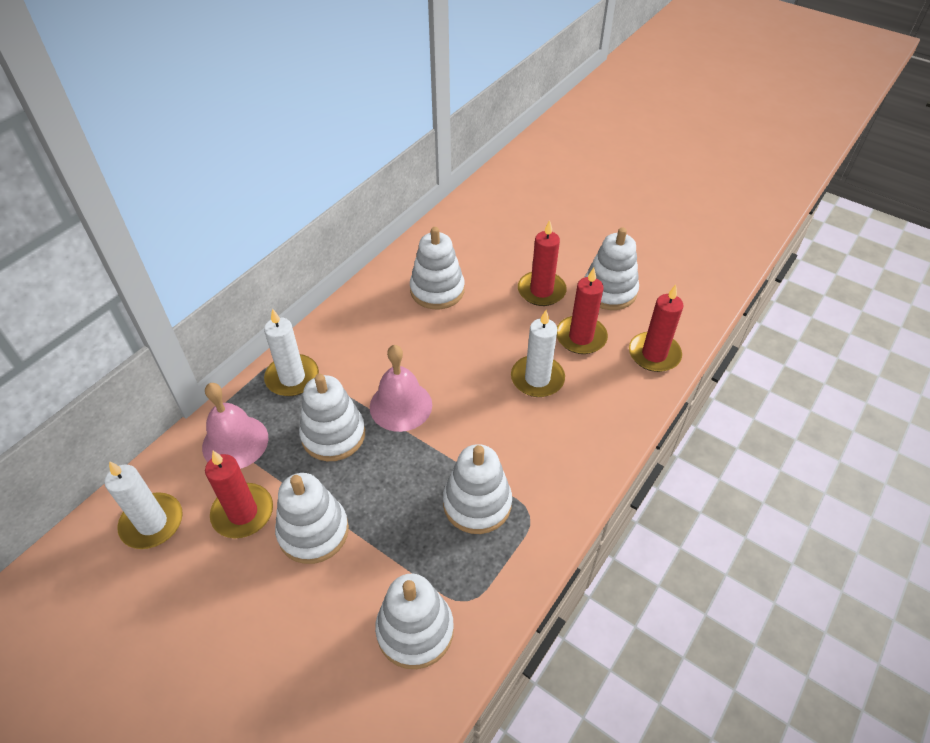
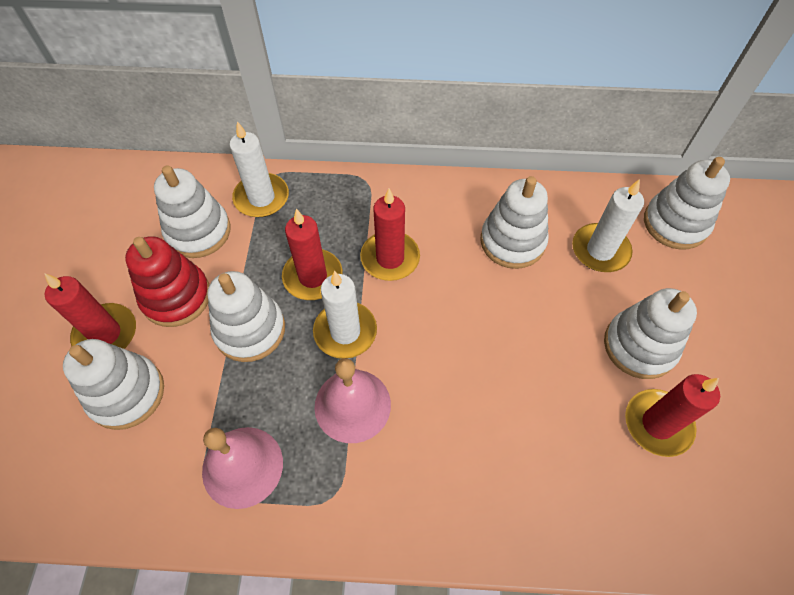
red stacking toy: none = 0 -> [125,236,210,327] = 1

